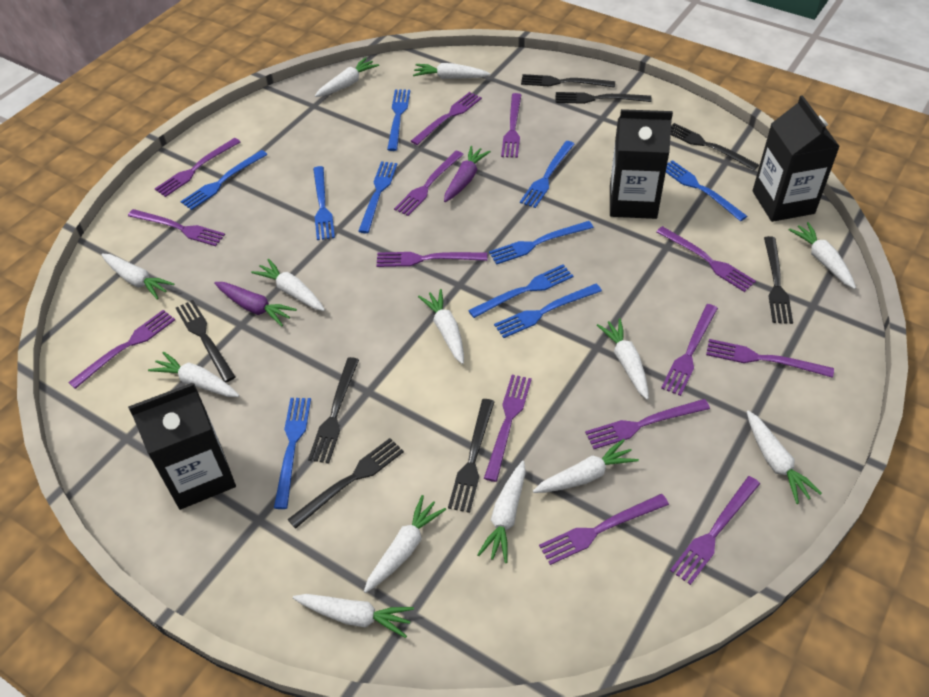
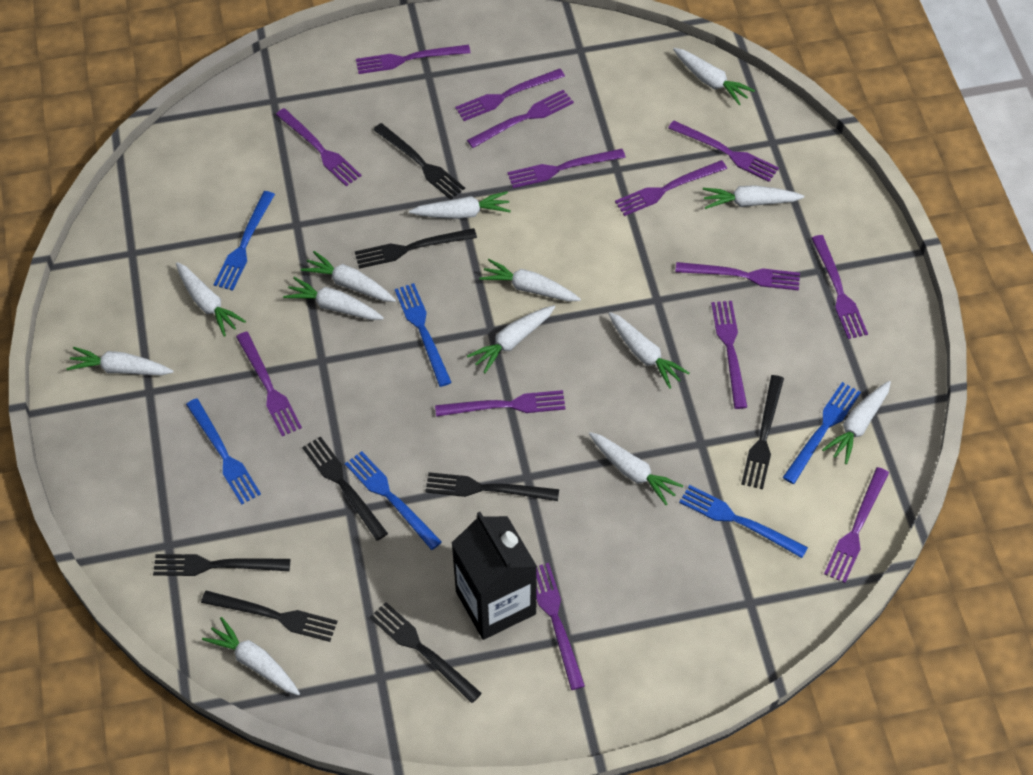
black carton: [128,383,236,510] [610,109,673,219] [752,95,840,222] = 3 -> [452,512,537,640] = 1
blue fork: [180,150,268,210] [274,398,311,509] [313,166,335,240] [358,161,397,233] [387,89,410,151] [468,265,574,318] [489,221,594,265] [494,284,602,338] [520,141,574,208] [666,160,747,221] = 10 -> [186,398,261,505] [214,191,275,291] [345,451,442,550] [395,283,452,387] [679,485,808,558] [782,382,861,484] = 6
purple carrot: [214,282,297,326] [444,146,491,202] = 2 -> none = 0

